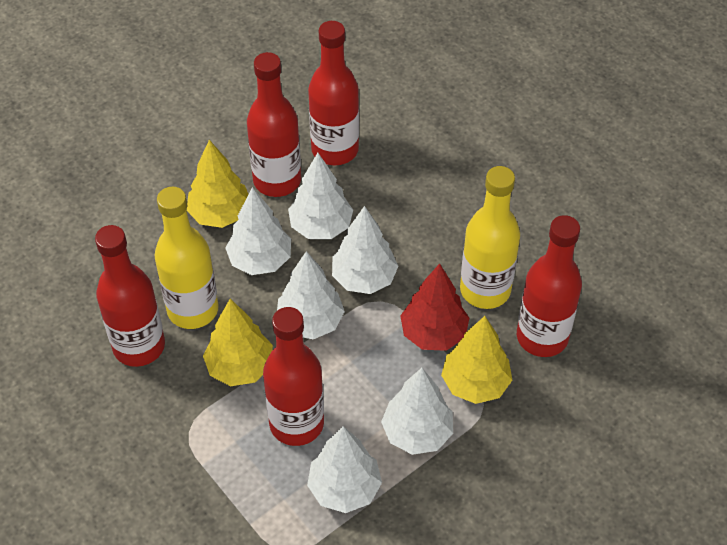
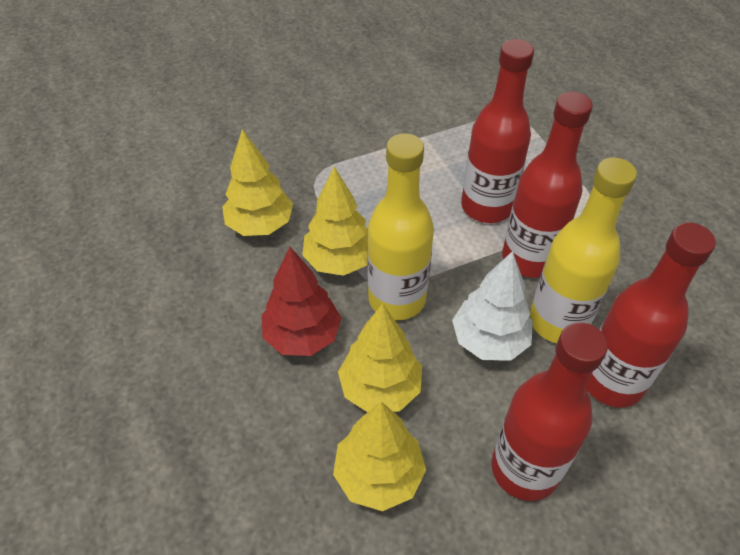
red bottle: [95,225,165,367] [247,52,301,197] [263,307,324,446] [308,21,359,166] [517,215,582,357] = 5 -> [461,39,534,223] [491,322,608,501] [502,91,593,278] [586,222,716,408] = 4
white tree: [225,187,291,275] [277,251,345,339] [288,153,353,239] [307,426,382,513] [332,206,398,294] [381,368,453,455] = 6 -> [452,251,533,361] = 1
yellow tree: [187,140,248,228] [203,299,273,386] [441,316,512,404] = 3 -> [222,129,293,236] [302,167,368,276] [333,401,426,511] [338,304,422,412] = 4

